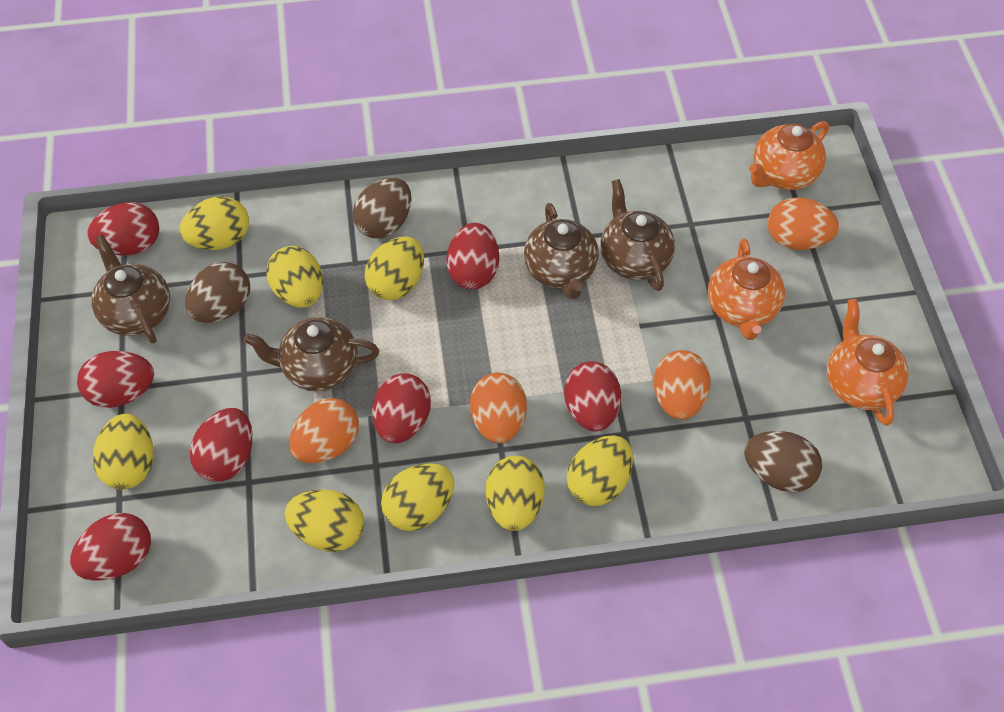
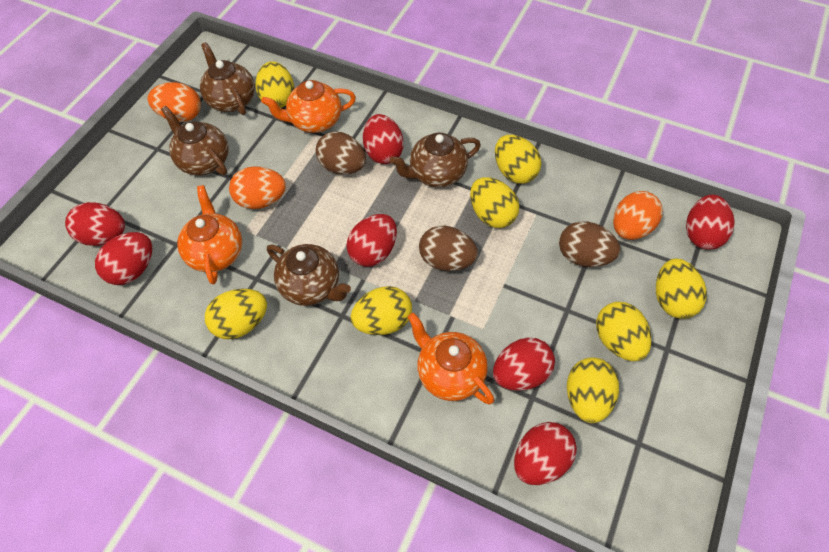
orange egg: [289,398,359,463] [470,373,527,443] [654,350,710,420] [768,197,839,250] = 4 -> [147,82,201,122] [229,166,286,209] [613,191,663,240] = 3

